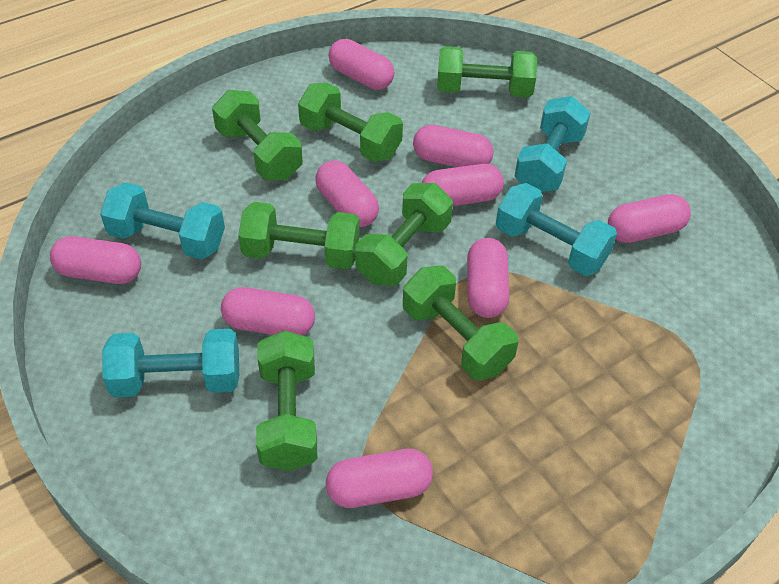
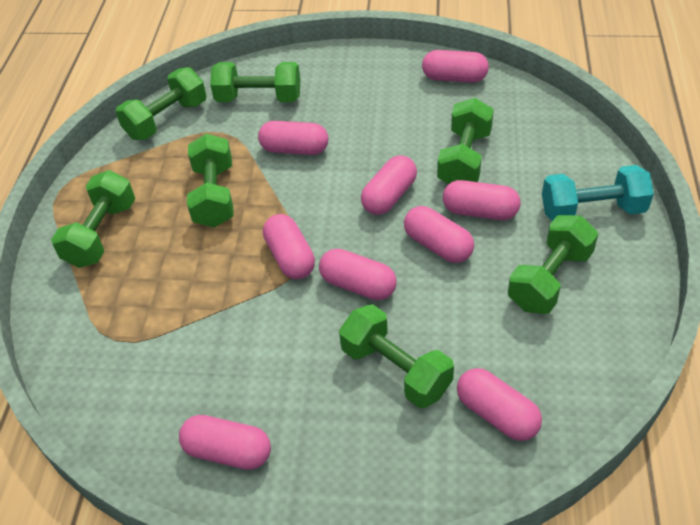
turquoise dumbbell: [100,182,225,260] [102,329,239,397] [496,183,617,276] [515,96,591,192] = 4 -> [542,165,654,221] = 1

